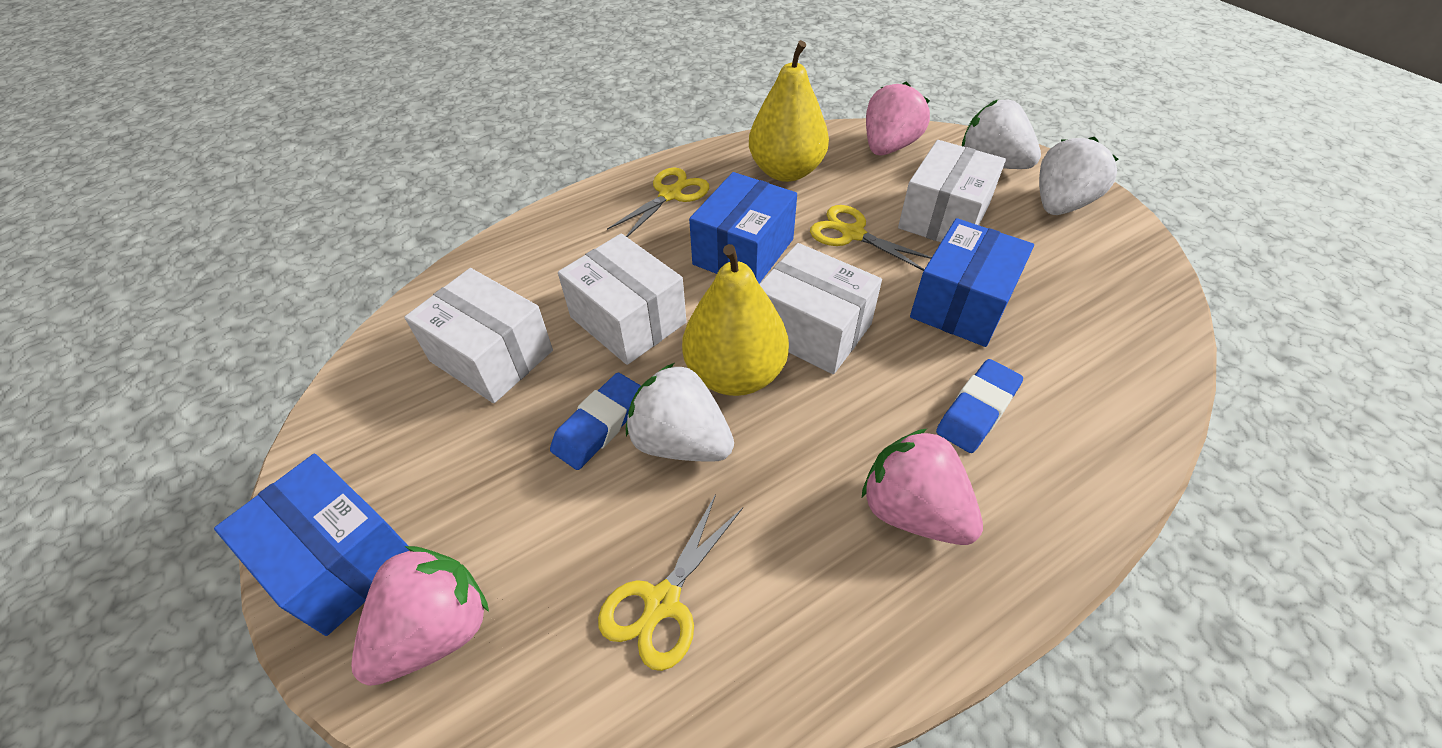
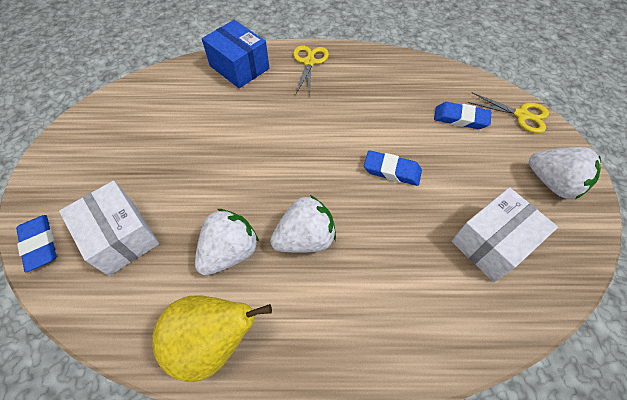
blue box: [214,454,410,636] [689,172,797,284] [910,218,1034,347] = 3 -> [202,20,269,88] = 1
blue eraser: [550,373,641,470] [936,359,1023,453] = 2 -> [16,215,56,272] [364,150,422,186] [434,102,491,129] = 3
pink strawberry: [351,546,489,686] [862,428,983,545] [866,82,930,156] = 3 -> none = 0
white box: [404,268,553,403] [558,234,687,365] [759,243,882,374] [898,140,1006,242] = 4 -> [59,181,159,276] [451,187,558,282] = 2
yellow pear: [682,244,789,396] [749,40,829,182] = 2 -> [152,296,272,382] = 1
yellow scissors: [598,494,743,671] [607,168,709,237] [810,205,932,271] = 3 -> [293,45,329,96] [468,92,549,133] = 2

